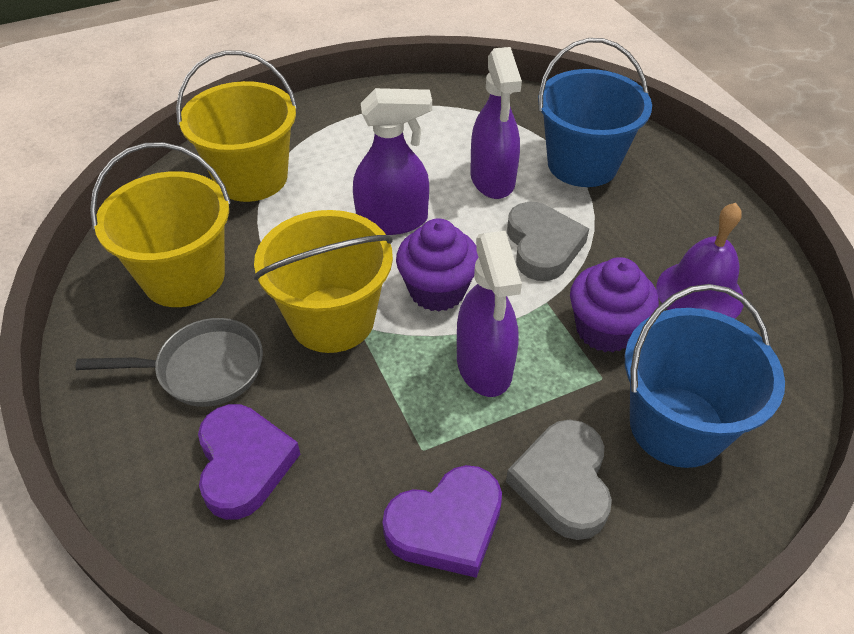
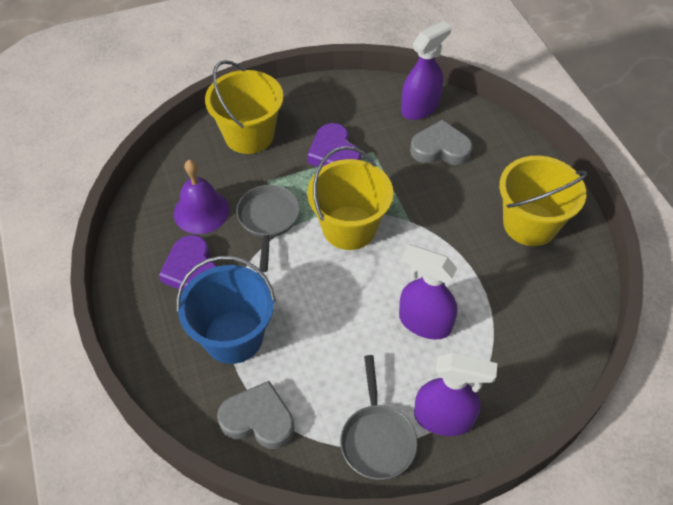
blue bucket: [538,38,652,187] [625,284,785,468] = 2 -> [176,256,276,364] = 1
grey pan: [75,318,263,407] = 1 -> [236,185,300,272] [340,355,418,480] = 2
purple cupcake: [396,218,479,312] [570,257,659,353] = 2 -> none = 0

